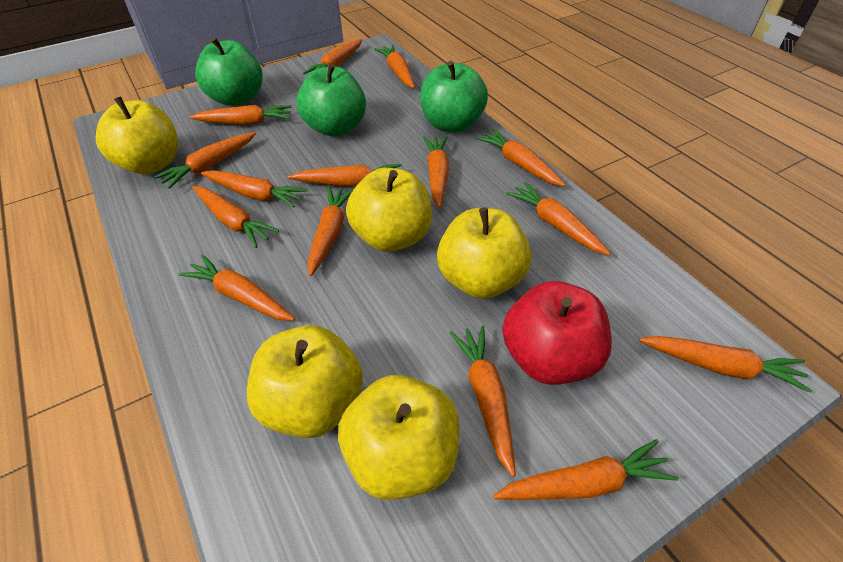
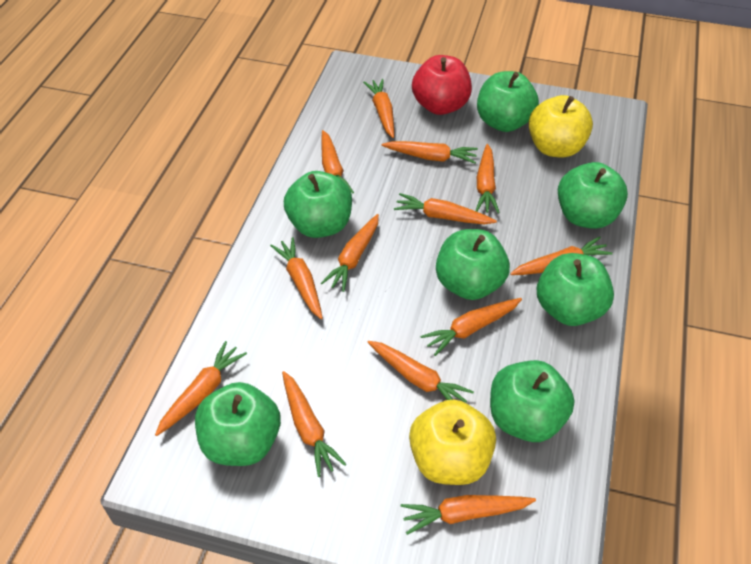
green apple: [195,37,263,106] [297,63,366,136] [420,61,488,133] = 3 -> [195,382,281,466] [284,171,352,238] [436,229,510,300] [477,71,539,132] [490,360,575,442] [537,253,614,326] [558,162,628,229] = 7
orange carrot: [155,132,256,189] [179,254,295,321] [189,105,292,125] [192,186,279,248] [201,170,307,207] [288,164,402,186] [303,39,362,75] [307,187,354,276] [375,45,415,88] [423,136,449,208] [450,326,516,477] [476,129,565,187] [493,439,678,500] [506,182,611,256] [639,336,812,393] = 15 -> [155,341,247,436] [270,237,323,319] [282,371,346,477] [321,130,354,193] [321,214,379,292] [363,79,394,138] [367,341,474,403] [382,141,478,164] [394,193,497,225] [401,495,536,535] [420,298,522,356] [475,144,500,213] [510,237,613,275] = 13
yellow apple: [96,96,178,174] [247,325,363,438] [338,375,459,500] [346,168,432,252] [437,207,532,299] = 5 -> [409,399,496,485] [528,95,593,158] = 2

